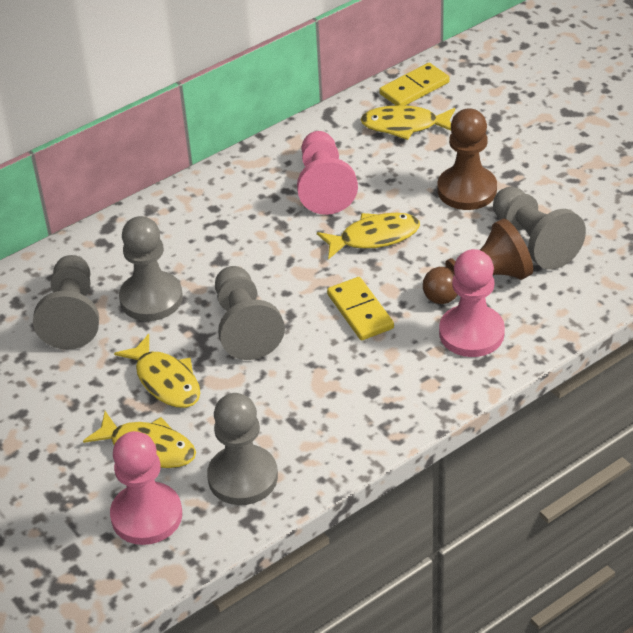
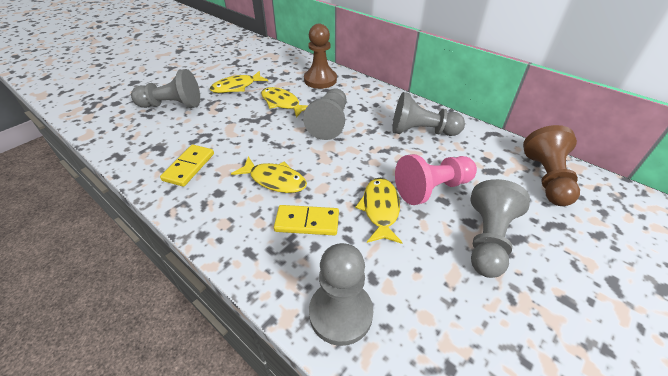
pink pawn: [110,431,182,545] [297,131,358,215] [439,249,505,357] = 3 -> [395,154,477,205] = 1

